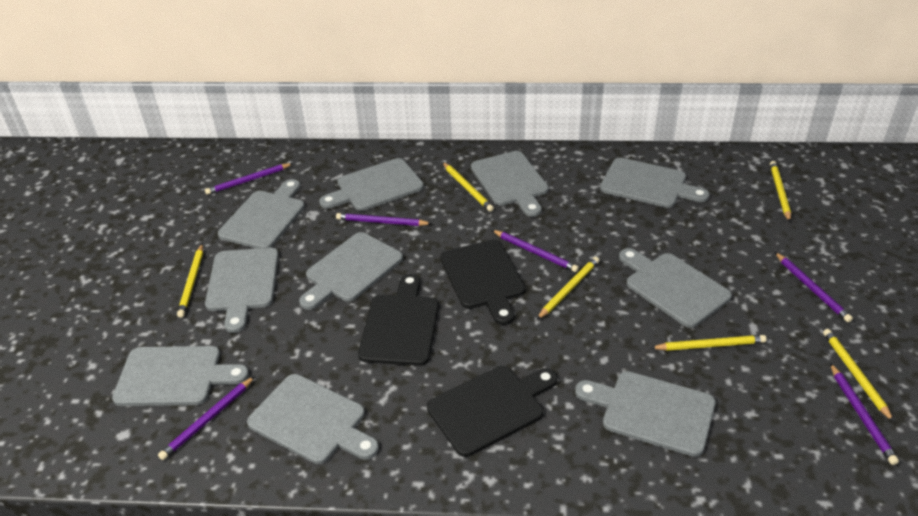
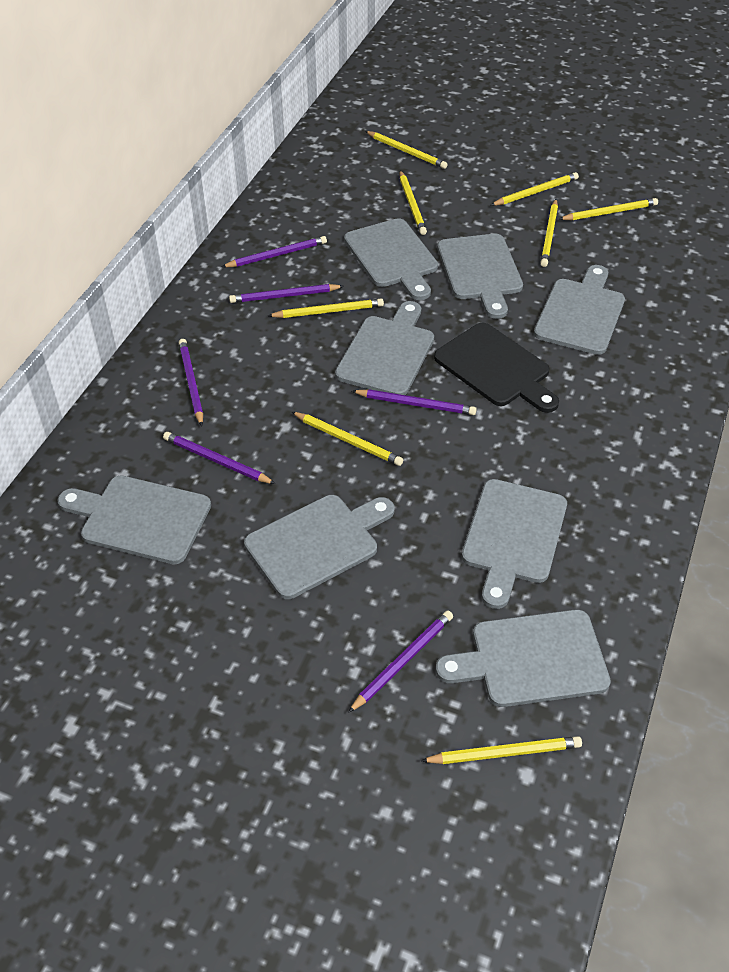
black cutting board: [358,274,439,366] [427,366,557,457] [440,240,525,325] = 3 -> [434,323,559,413] = 1
grey cutting board: [112,346,249,406] [205,248,279,333] [218,179,305,249] [247,374,379,464] [299,232,403,310] [319,158,424,211] [471,151,549,217] [575,371,716,457] [600,158,709,208] [619,248,732,328] = 10 -> [57,476,211,564] [244,495,394,599] [335,301,434,395] [344,218,438,300] [436,610,611,707] [437,234,523,319] [462,479,567,609] [534,265,625,355] = 8
yellow pencil: [177,244,203,318] [443,162,494,212] [537,257,599,320] [651,335,767,351] [770,161,791,222] [823,329,894,422] = 6 -> [268,298,384,318] [292,412,403,466] [365,131,448,169] [400,170,427,235] [421,736,582,764] [491,172,579,206] [540,199,558,267] [559,198,658,220] = 8

